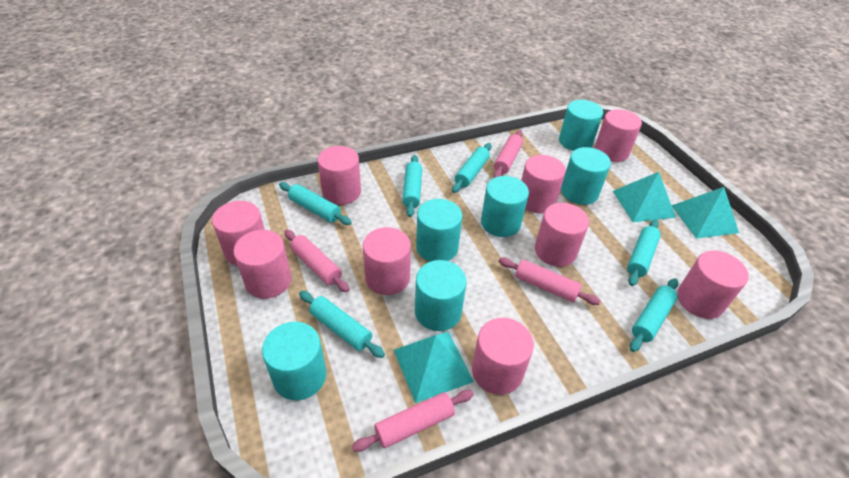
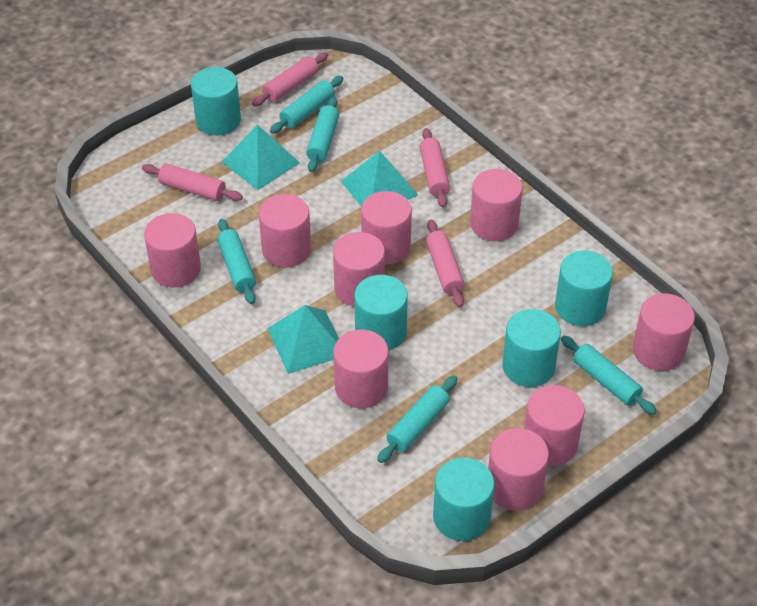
turquoise cylinder: [262,322,326,400] [415,260,467,331] [416,199,462,262] [481,176,529,237] [559,100,603,151] [561,147,611,205] = 6 -> [191,67,241,135] [354,275,408,350] [433,457,495,541] [502,309,561,387] [555,251,613,326] = 5
turquoise rolling pin: [279,182,352,225] [299,291,385,358] [402,155,422,217] [452,143,492,193] [627,219,661,286] [630,278,678,352] = 6 -> [217,219,256,304] [270,76,343,134] [306,97,339,172] [377,375,457,463] [561,336,657,415] = 5

